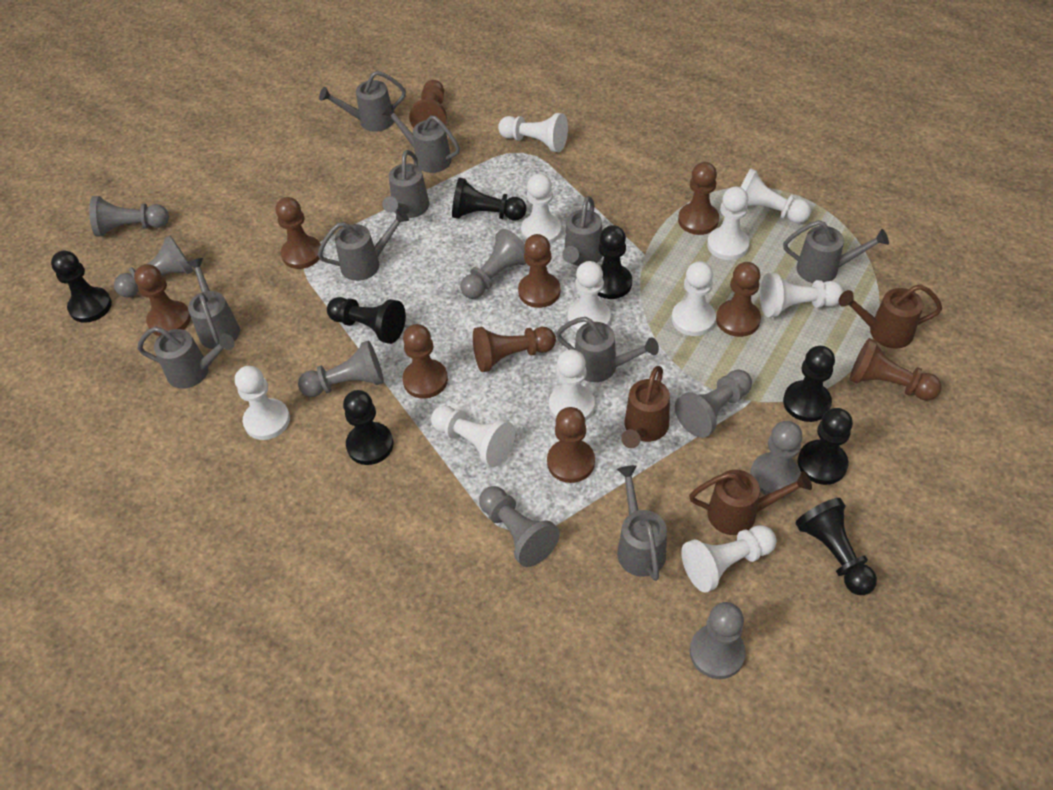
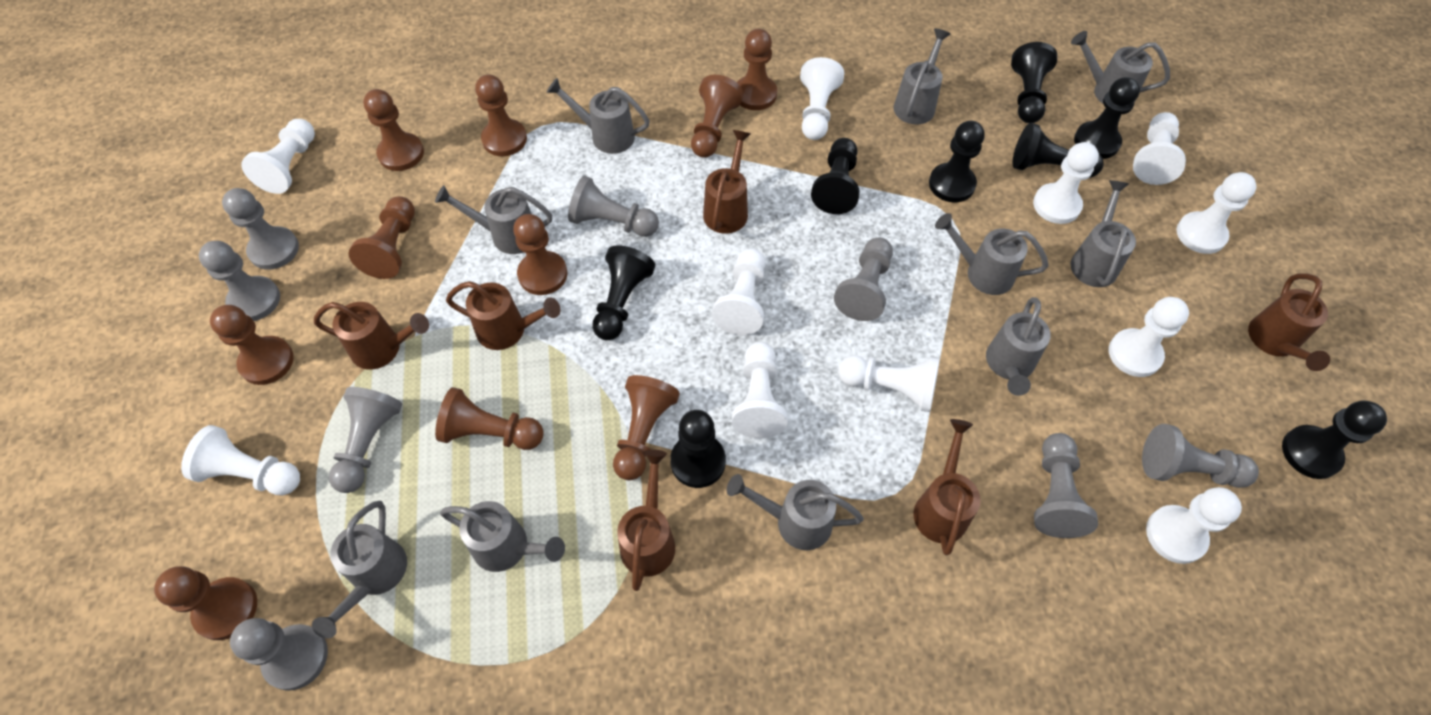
brown watering can: [621,366,670,448] [689,470,812,535] [839,284,942,349] = 3 -> [314,302,429,370] [446,281,560,350] [617,449,675,591] [703,130,750,234] [913,419,981,555] [1248,273,1330,371] = 6

